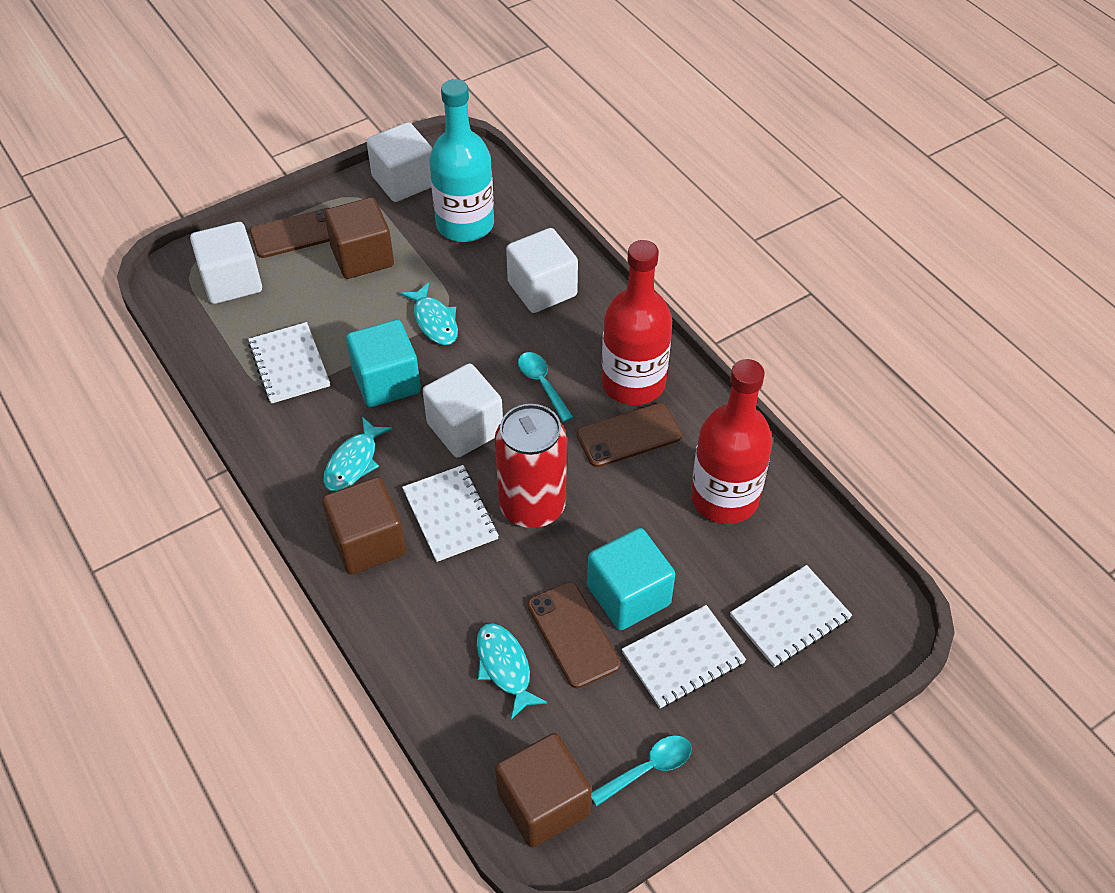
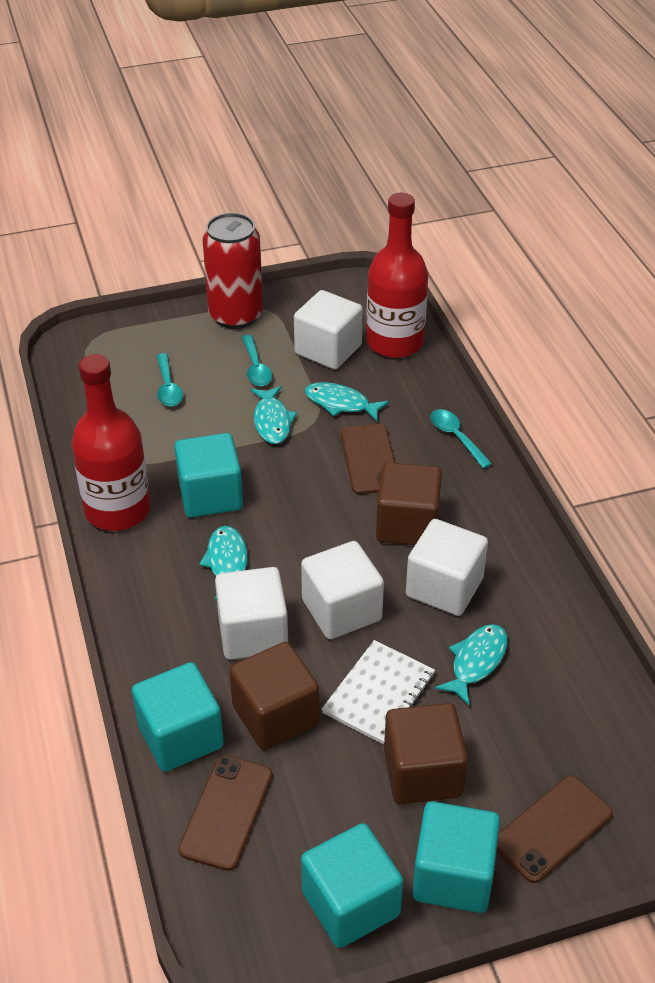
turquoise bottle: [429,79,494,242] = 1 -> none = 0
turquoise cube: [346,319,421,407] [587,528,675,630] = 2 -> [132,662,224,772] [174,433,243,518] [301,823,403,948] [412,801,500,913] = 4
turquoise fish: [323,417,392,491] [400,283,458,345] [477,623,548,719] = 3 -> [199,526,248,601] [251,386,297,444] [305,382,389,422] [435,624,508,705] = 4
turquoise spoon: [518,352,574,422] [591,736,691,806] = 2 -> [157,353,183,406] [242,335,272,386] [430,409,492,469] = 3
white notebook: [248,322,330,404] [402,465,499,562] [622,605,746,708] [730,565,852,667] = 4 -> [321,640,435,745] = 1

